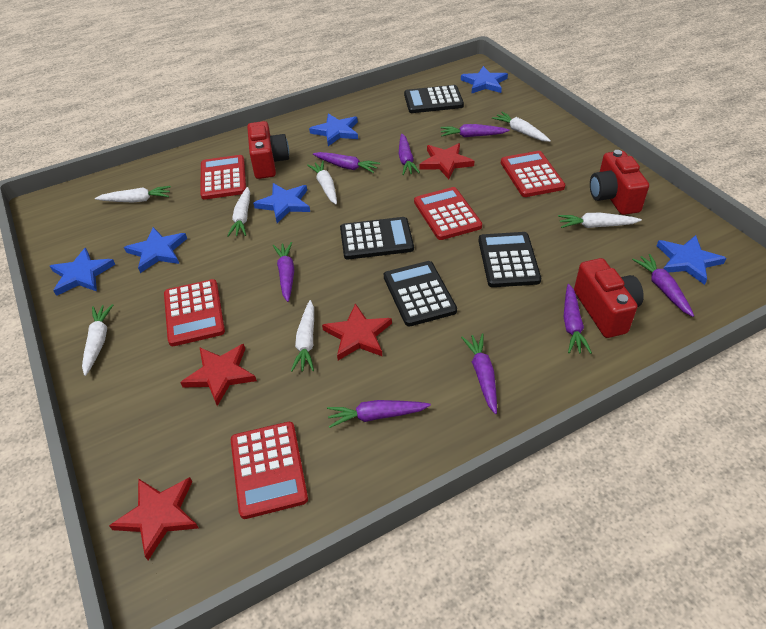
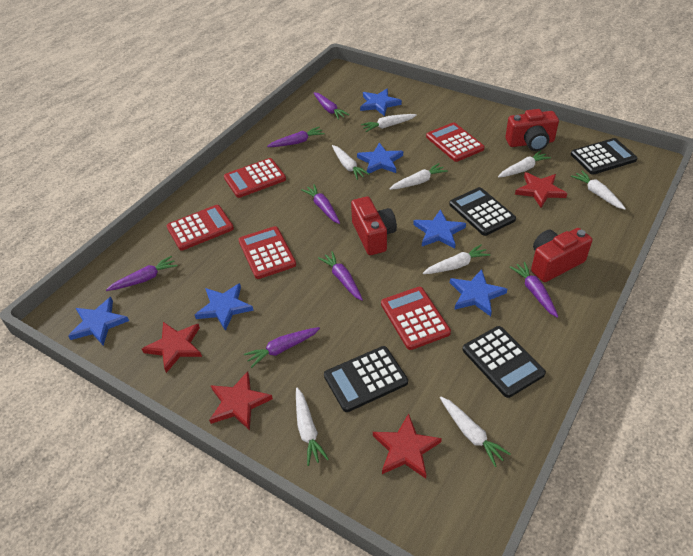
purple carrot: [273,242,294,302] [313,152,380,173] [327,400,431,428] [399,133,420,175] [440,124,510,137] [461,334,497,414] [564,284,592,354] [632,254,694,317] = 8 -> [106,256,177,291] [244,327,320,368] [267,127,325,147] [301,184,340,224] [314,92,349,120] [318,251,363,301] [510,262,558,318] = 7
white carrot: [82,304,113,376] [95,186,171,203] [227,187,250,237] [291,300,314,372] [307,161,337,205] [492,112,551,142] [558,213,642,228] = 7 -> [296,388,329,466] [332,145,370,180] [361,114,417,132] [390,163,448,190] [422,244,490,274] [440,397,511,467] [498,150,551,178] [571,171,626,210] = 8

